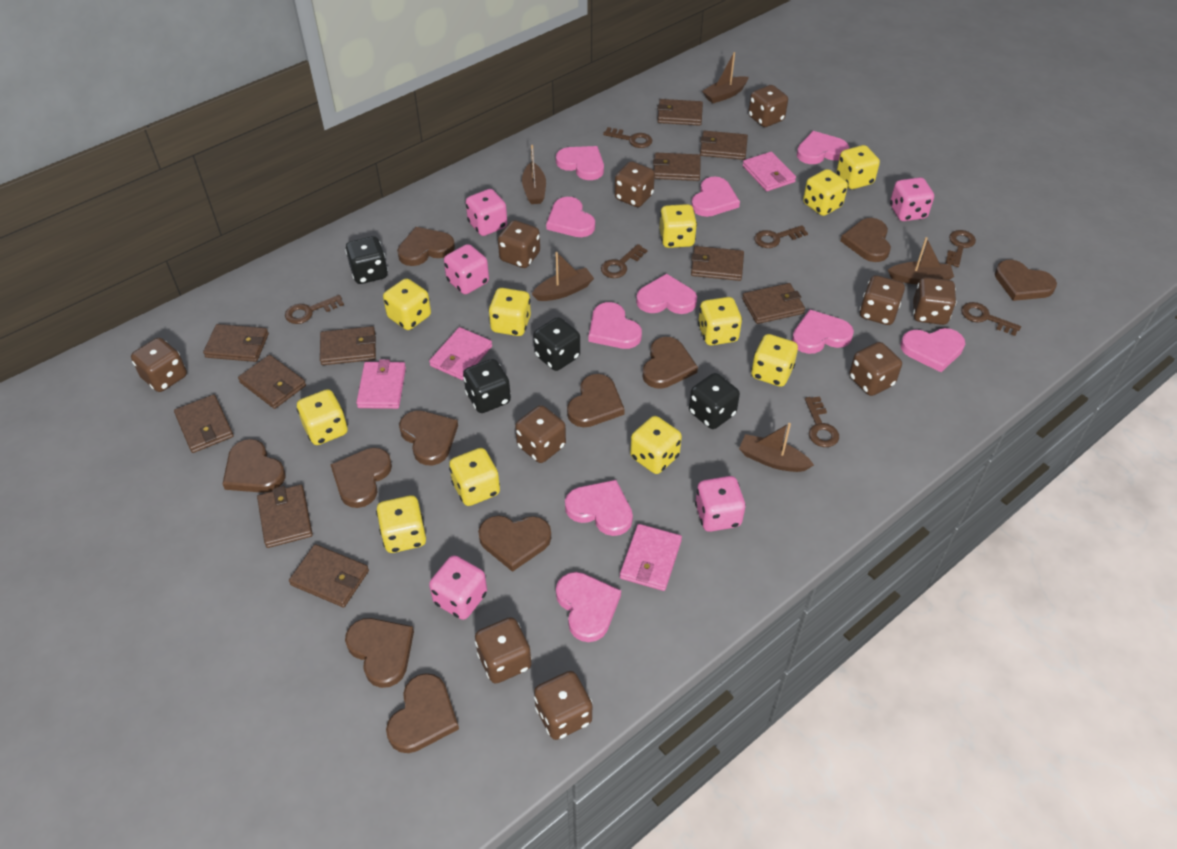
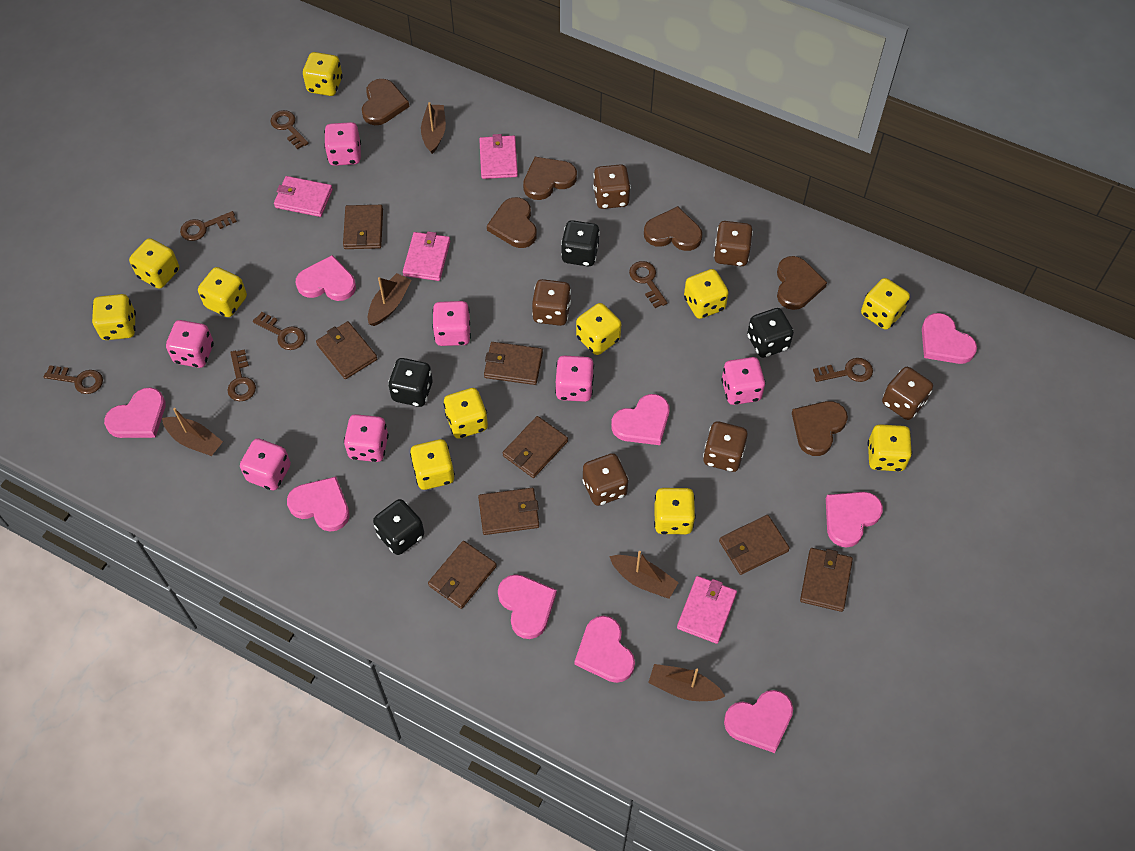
brown dice: [131,338,187,392] [475,617,532,684] [498,220,540,268] [515,405,566,463] [534,671,592,740] [615,161,655,207] [748,85,788,127] [849,342,902,396] [860,275,905,325] [913,277,956,325] = 10 -> [532,279,571,326] [583,453,628,506] [593,164,631,209] [703,421,748,472] [714,221,753,266] [882,367,933,420] = 6
brown heart: [223,439,286,493] [330,448,392,508] [345,618,414,688] [386,673,459,753] [397,227,455,266] [399,410,458,465] [478,515,551,572] [567,374,625,427] [642,337,698,389] [841,218,891,262] [995,260,1057,301] = 11 -> [362,79,409,125] [487,197,537,248] [523,157,577,200] [644,206,702,251] [777,256,827,310] [792,401,848,456] = 6
brown wallet: [174,394,234,453] [203,324,269,362] [238,355,306,409] [257,484,313,548] [289,544,369,607] [320,326,376,365] [653,153,700,181] [657,99,703,126] [691,246,744,281] [700,131,748,160] [742,283,805,324] = 11 -> [316,321,377,379] [343,205,383,249] [428,541,497,609] [478,488,539,535] [484,342,543,385] [503,416,568,478] [719,515,790,575] [800,548,853,612] = 8
pink dice: [429,555,487,620] [444,244,489,294] [466,189,507,236] [695,476,745,532] [890,177,934,221] = 5 -> [166,320,214,368] [240,438,291,490] [324,122,361,166] [344,414,389,462] [432,301,471,346] [555,355,594,402] [721,357,766,405] = 7
pink heart: [546,197,595,237] [556,146,604,180] [556,572,621,642] [565,480,633,536] [589,302,642,349] [636,274,697,314] [691,177,740,217] [792,309,854,354] [797,131,849,164] [900,328,965,372] = 10 -> [104,387,166,438] [287,477,350,532] [296,255,356,301] [498,574,557,639] [574,616,635,683] [611,394,669,445] [724,690,793,753] [826,492,883,548] [922,313,977,364] = 9

